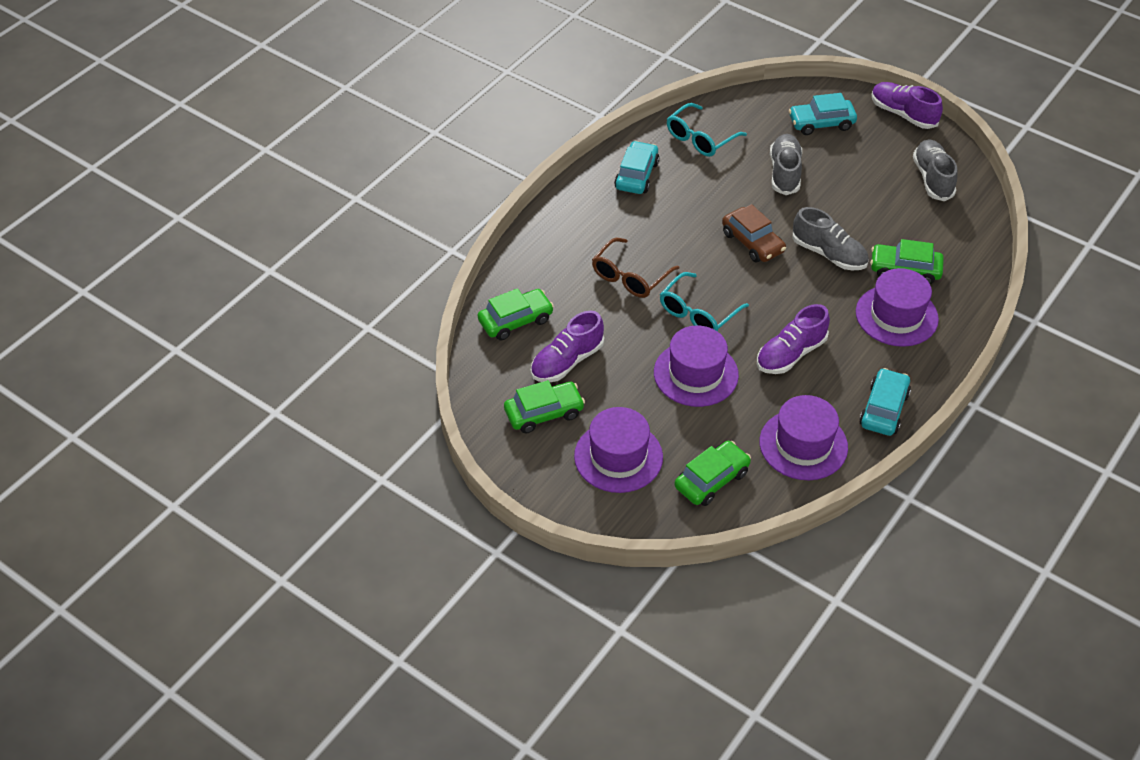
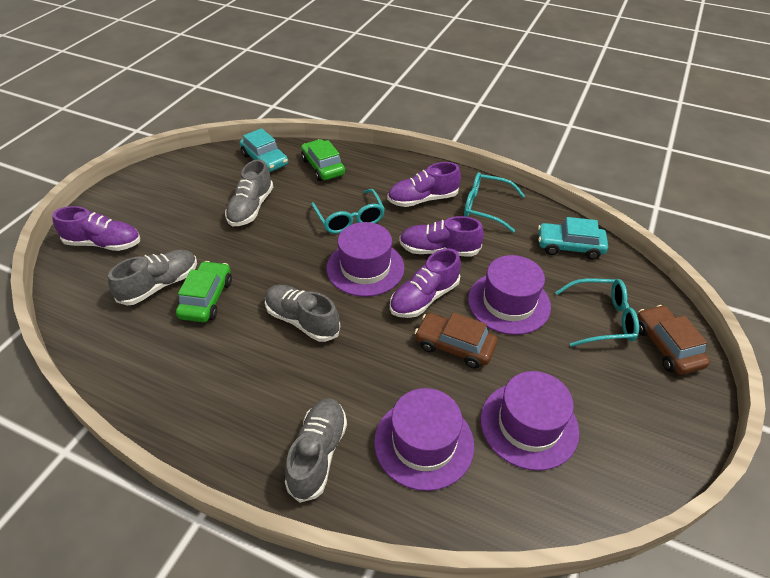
brown car: [722,204,786,262] = 1 -> [415,312,498,369] [637,305,710,375] = 2
brown glasses: [592,238,679,298] = 1 -> none = 0
green car: [478,288,554,340] [504,380,585,433] [674,441,751,506] [870,239,944,284] = 4 -> [176,261,232,322] [301,139,345,181] = 2
grey shoe: [770,134,802,195] [792,207,869,270] [913,139,958,202] = 3 -> [108,250,197,305] [225,160,273,226] [265,285,340,342] [285,398,347,503] = 4
purple shoe: [531,311,604,382] [757,304,830,374] [871,82,943,129] = 3 -> [52,206,140,251] [387,162,461,207] [390,248,461,318] [399,216,484,257] = 4
turquoise car: [614,141,659,194] [789,93,857,135] [859,368,911,436] = 3 -> [240,128,288,172] [538,217,608,260] = 2
turquoise glasses: [660,272,749,332] [667,103,747,157] = 2 -> [311,189,385,234] [464,172,525,233] [555,279,639,347] = 3

